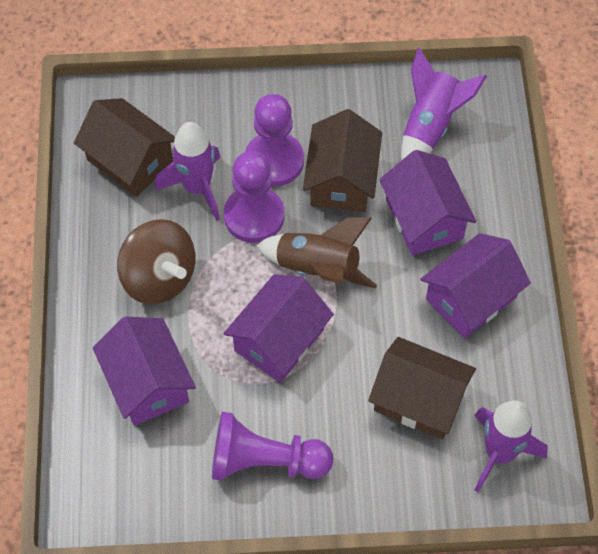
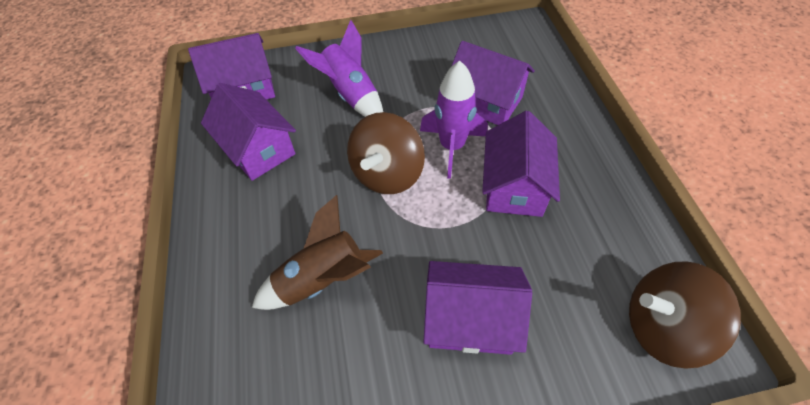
brown house: [74,98,175,197] [303,109,382,212] [368,337,476,439] = 3 -> none = 0
brown spinning top: [117,219,195,305] = 1 -> [347,112,425,194] [629,261,741,369] = 2
purple house: [93,317,196,426] [224,274,334,383] [379,150,477,256] [420,233,531,338] = 4 -> [188,33,275,100] [201,83,296,181] [423,261,532,355] [451,41,535,125] [482,111,560,217] = 5
purple pawn: [212,412,333,481] [224,151,284,243] [245,94,304,187] = 3 -> none = 0
purple rocket: [155,122,221,221] [401,48,487,161] [474,400,548,492] = 3 -> [295,20,383,117] [420,61,488,179] = 2

